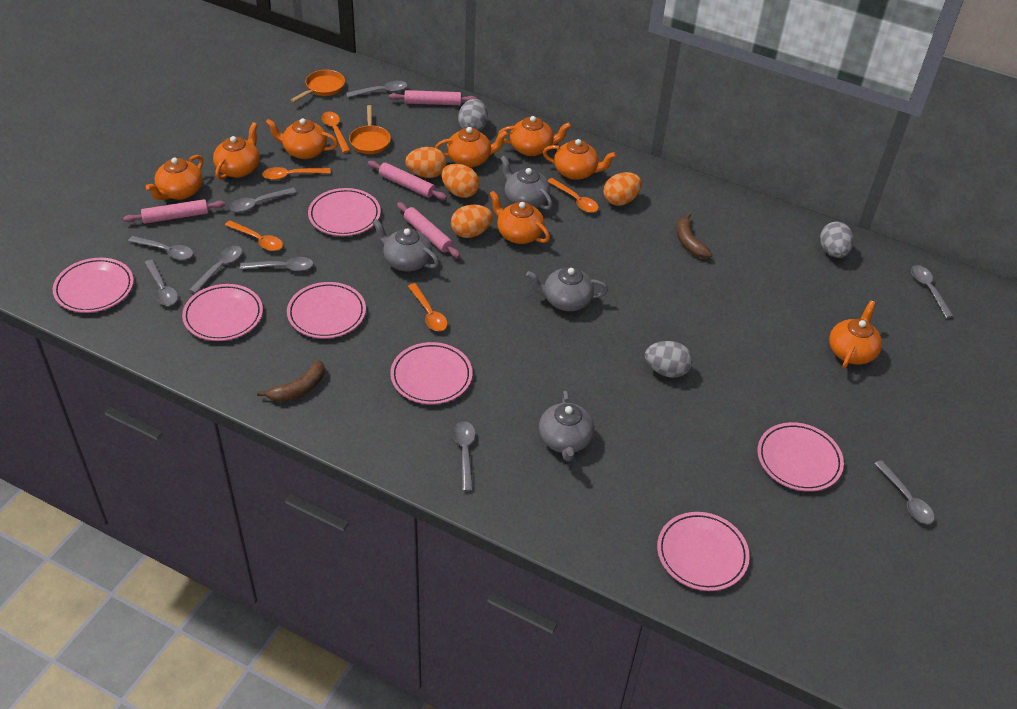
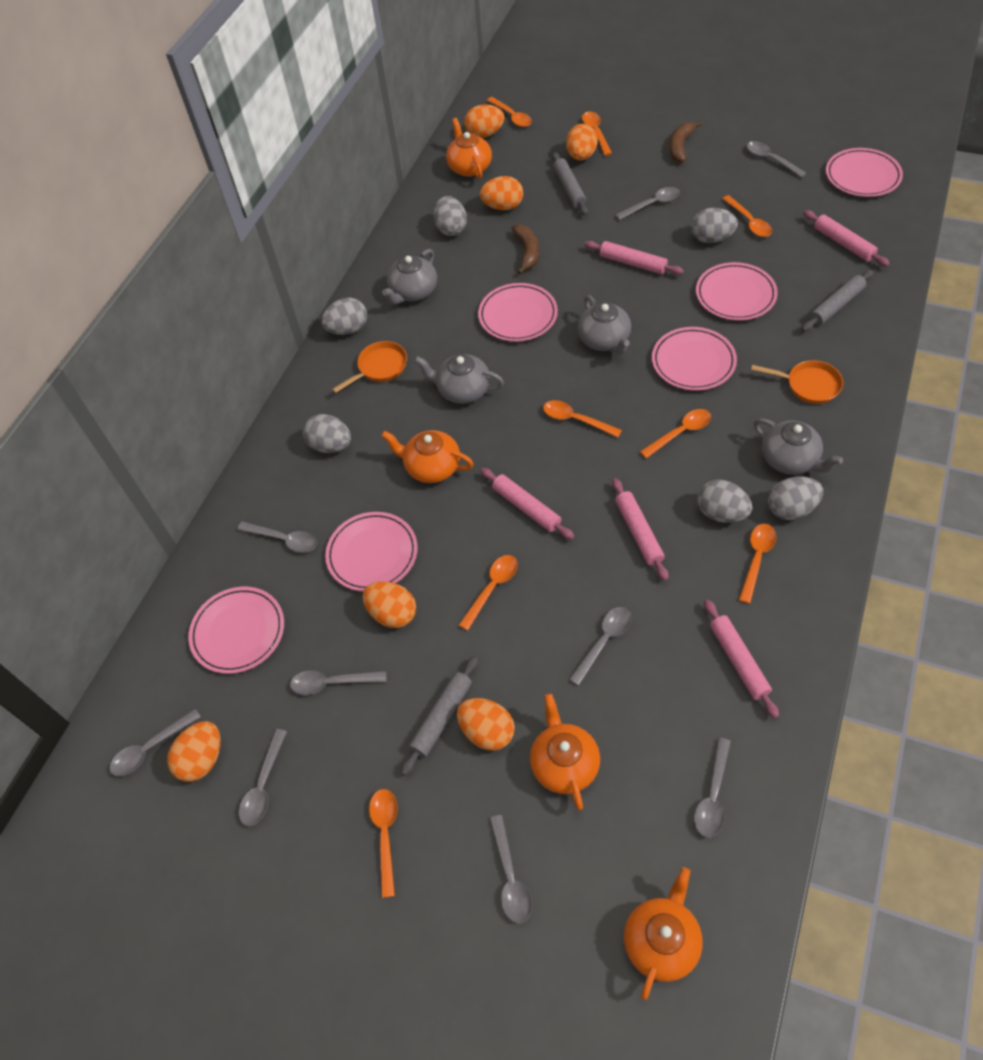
grey egg: [458,99,488,131] [645,341,693,378] [820,221,854,258] = 3 -> [303,414,351,453] [321,298,367,335] [433,196,467,236] [691,208,738,243] [697,480,753,523] [768,477,823,520] = 6
grey rolling pin: none = 0 -> [401,656,478,776] [552,152,588,216] [801,270,873,332] = 3
orange egg: [405,147,447,178] [441,164,480,198] [451,205,493,238] [603,172,642,206] = 4 -> [167,721,221,782] [362,581,416,628] [457,698,515,751] [464,104,505,138] [480,176,523,210] [566,124,598,160] = 6
orange spoon: [225,221,283,251] [262,167,331,180] [322,111,350,153] [408,283,448,331] [548,178,599,213] = 5 -> [369,789,398,898] [459,555,518,631] [487,97,532,127] [543,400,622,438] [582,111,612,156] [640,409,711,459] [722,195,772,237] [739,524,777,604] = 8
orange teapot: [146,155,203,200] [213,122,259,180] [265,118,338,159] [435,127,508,168] [489,191,550,244] [498,116,571,156] [543,139,617,180] [829,300,882,368] = 8 -> [381,430,473,483] [446,118,492,179] [530,694,600,810] [624,867,703,1000] = 4
pink plate: [53,258,134,313] [182,284,263,341] [287,282,366,339] [308,188,381,236] [390,342,472,404] [657,512,750,591] [758,422,844,492] = 7 -> [188,587,284,674] [325,512,418,592] [478,283,558,342] [652,327,737,391] [696,262,778,321] [826,148,903,197] = 6
pink rolling pin: [123,199,225,224] [368,161,447,200] [389,90,477,105] [397,202,460,258] = 4 -> [481,468,574,540] [585,241,684,275] [612,478,669,581] [704,599,779,718] [803,210,890,267] = 5

